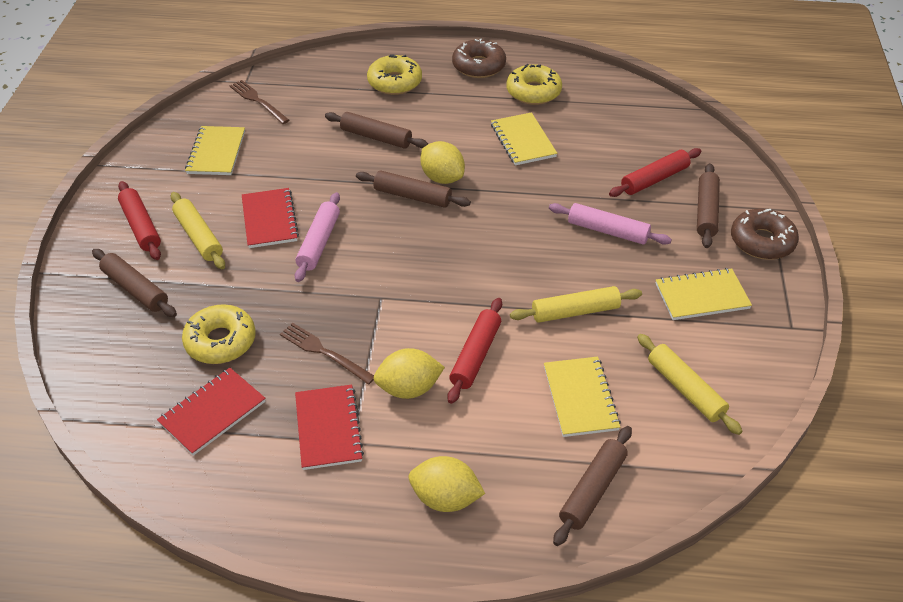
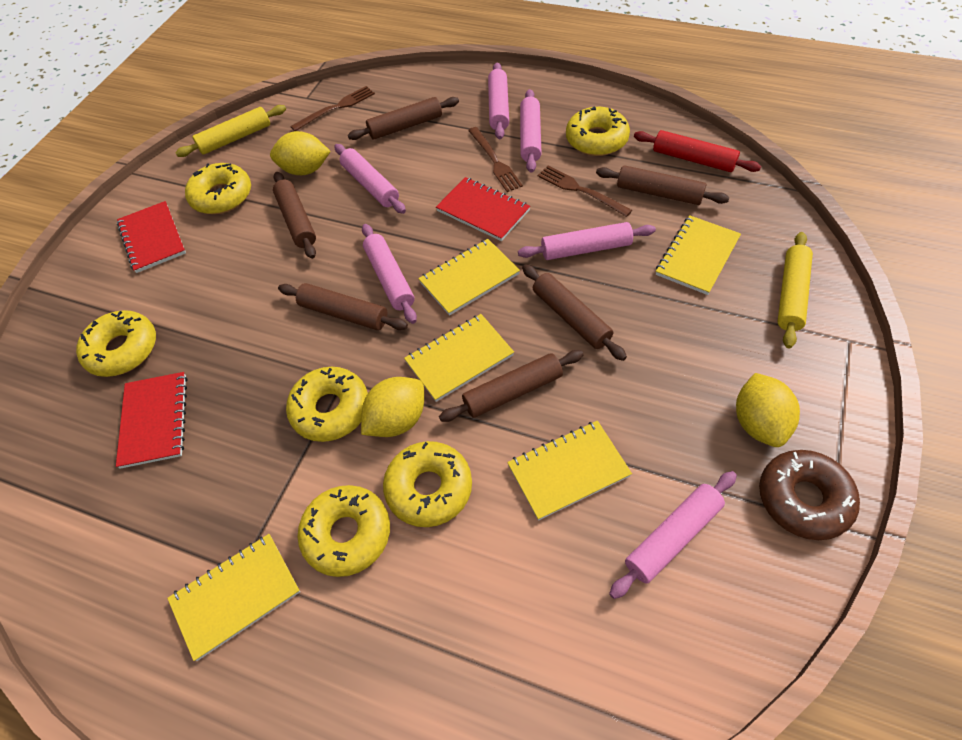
brown donut: [452,38,506,78] [731,208,799,260] = 2 -> [759,450,860,540] = 1
brown fork: [230,80,289,124] [280,323,374,384] = 2 -> [290,86,375,131] [468,127,523,192] [538,166,632,217] = 3
brown rolling pin: [92,249,177,317] [325,112,428,149] [356,171,471,208] [553,426,632,546] [697,163,720,248] = 5 -> [273,172,316,259] [278,283,408,330] [348,97,459,140] [439,350,584,422] [522,264,627,361] [596,165,730,205] = 6
pink rolling pin: [295,192,340,282] [549,203,672,245] = 2 -> [334,144,406,214] [362,224,417,324] [488,62,509,139] [518,222,656,260] [520,89,541,172] [609,471,737,599] = 6
red rolling pin: [118,181,161,260] [447,298,502,404] [609,148,701,197] = 3 -> [634,130,761,172] = 1
yellow donut: [182,304,256,364] [367,54,422,95] [506,64,562,105] = 3 -> [76,310,156,377] [185,163,251,214] [286,367,368,442] [298,485,390,577] [383,441,472,527] [566,106,630,156] = 6
yellow notebook: [185,126,245,175] [491,112,557,165] [544,357,621,437] [656,268,752,320] = 4 -> [167,534,300,661] [404,314,514,402] [418,239,520,316] [507,421,632,521] [656,215,741,295] = 5
yellow rolling pin: [171,192,225,269] [510,286,642,323] [637,334,742,435] = 3 -> [175,105,286,157] [777,232,813,348] = 2

